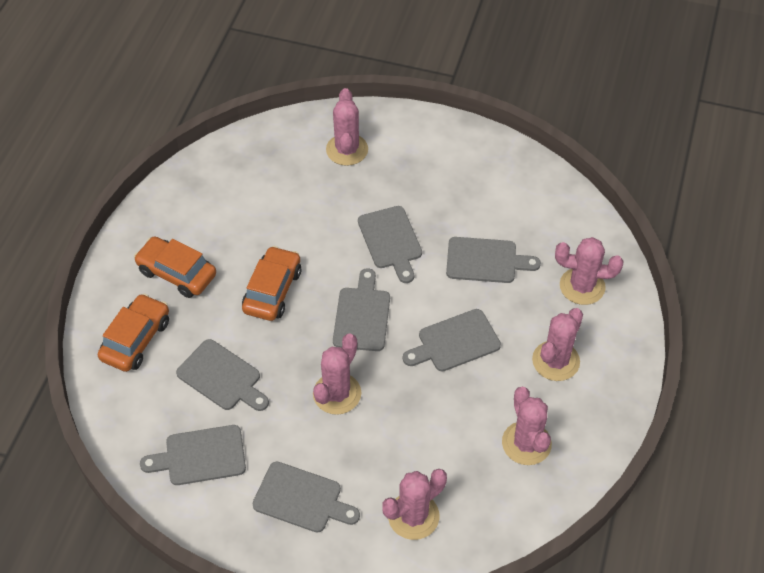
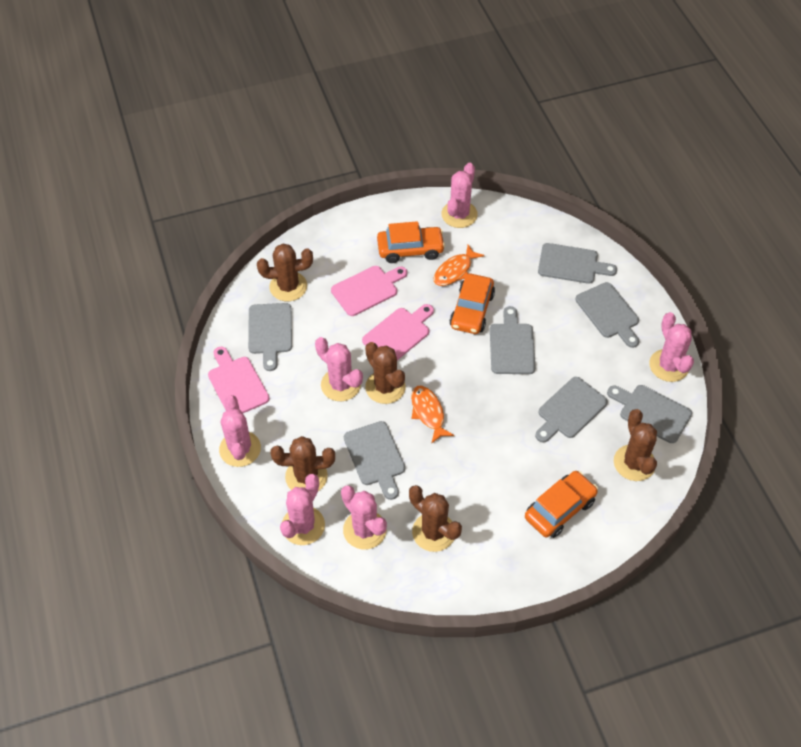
brown cactus: none = 0 -> [257,244,313,301] [271,436,335,491] [365,342,406,404] [409,485,462,552] [614,409,657,481] = 5
orange fish: none = 0 -> [411,386,454,444] [434,245,485,286] = 2
pink cutting board: none = 0 -> [208,347,270,413] [331,266,407,316] [362,304,434,360] = 3

